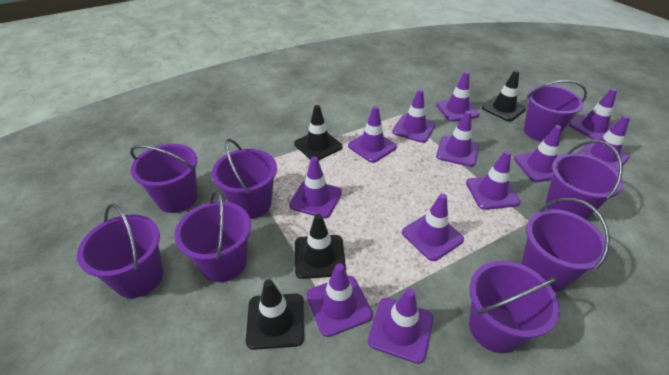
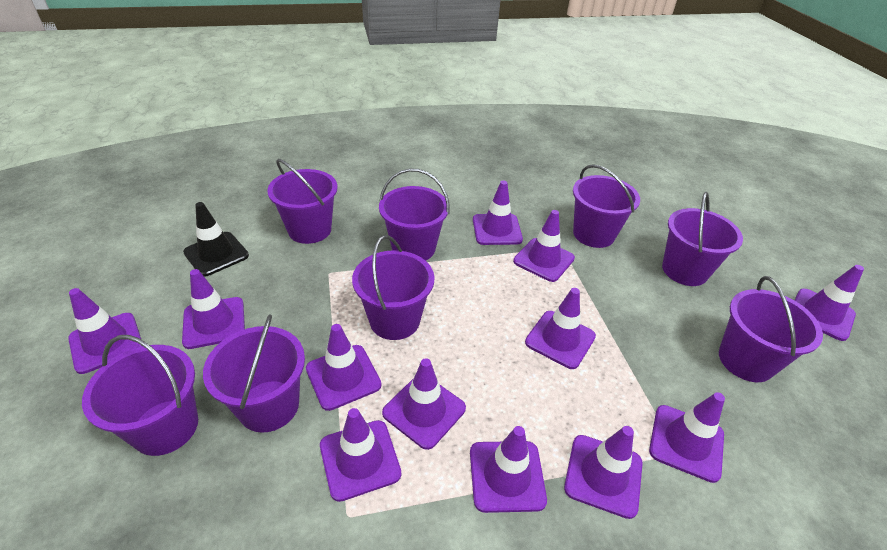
black traffic cone: [246,279,304,350] [294,105,342,161] [295,214,346,279] [482,70,526,122] = 4 -> [183,202,249,277] = 1

